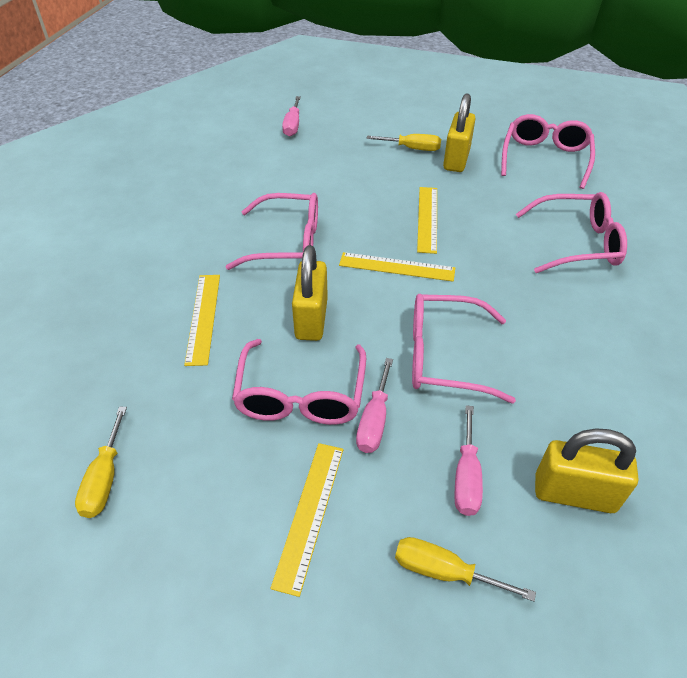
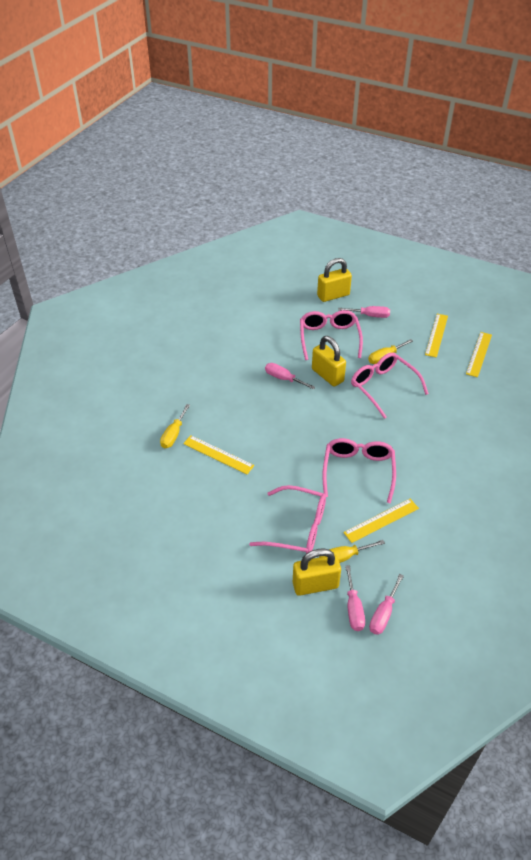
pink glasses: [226,193,318,270] [232,339,366,425] [412,294,516,404] [501,114,595,189] [516,192,627,273] = 5 -> [249,485,326,554] [300,310,363,360] [323,438,396,503] [351,353,429,419] = 4
pink screwdriver: [282,96,301,137] [356,358,393,453] [455,405,483,516] = 3 -> [265,363,315,389] [338,306,390,318] [345,565,365,631] [369,574,404,635] = 4

